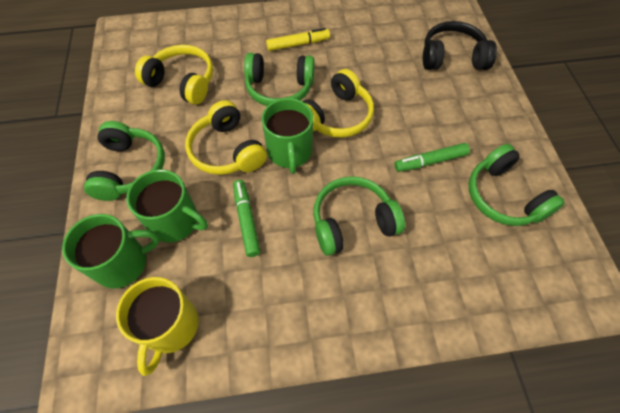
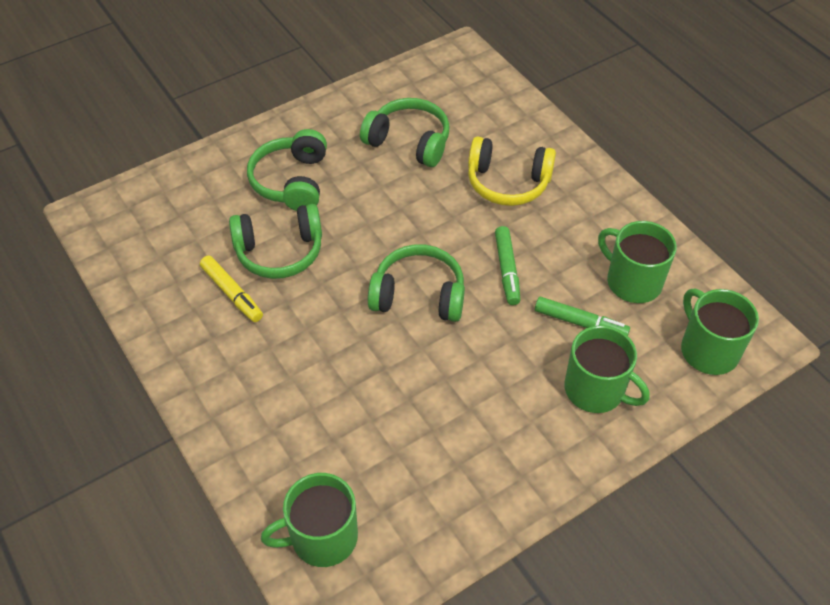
black headphones: [423,21,497,70] = 1 -> none = 0
green mug: [62,214,160,289] [126,169,208,243] [262,98,313,174] = 3 -> [261,473,358,567] [565,325,650,413] [598,221,677,303] [681,288,759,375] = 4
yellow headphones: [135,45,213,105] [185,100,267,175] [302,69,374,138] = 3 -> [468,136,556,206] = 1
yellow mug: [116,277,199,376] = 1 -> none = 0

